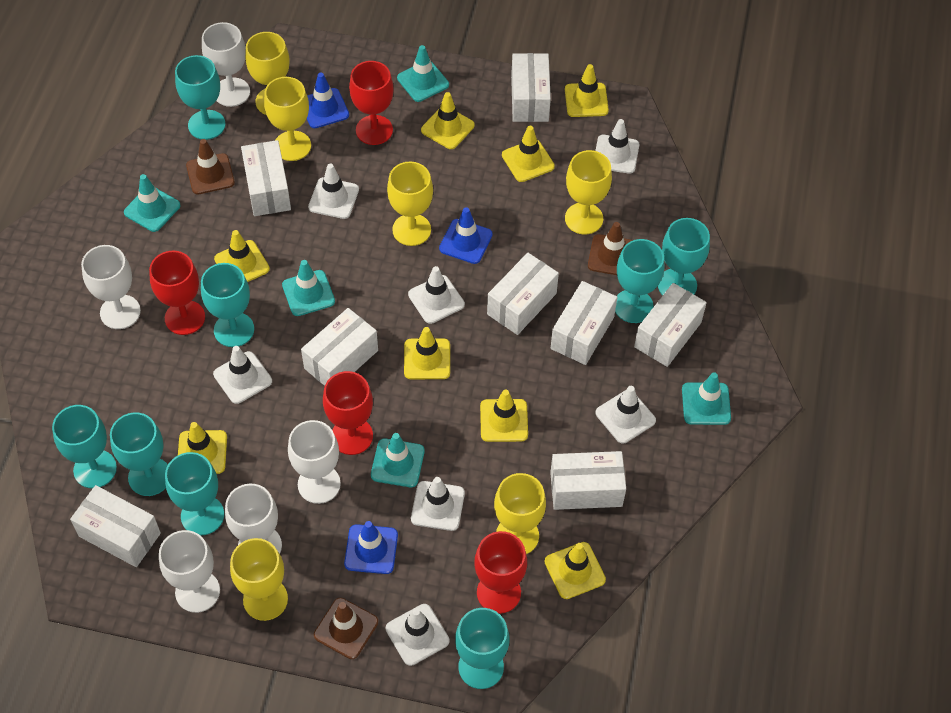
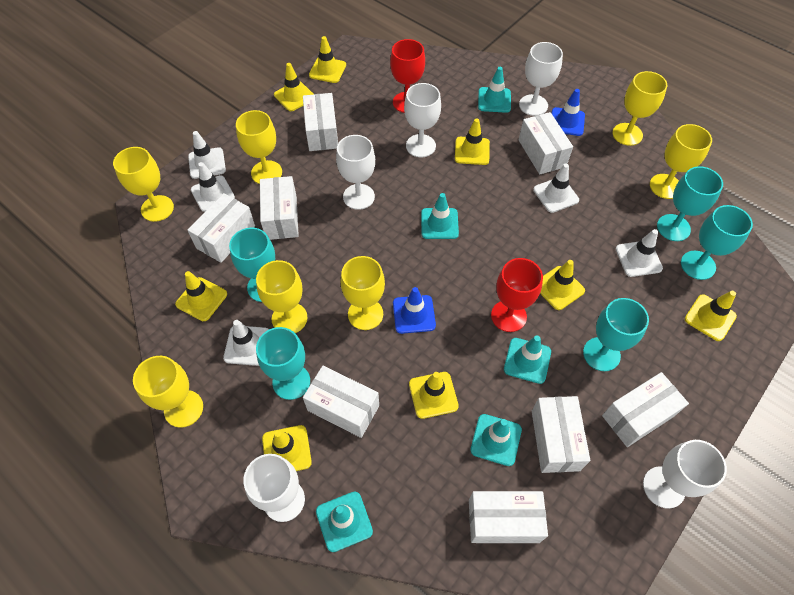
blue traffic cone: [307,72,349,128] [344,521,398,574] [439,207,493,264] = 3 -> [393,287,436,334] [552,89,585,136] = 2
brown traffic cone: [186,139,235,195] [314,598,378,659] [588,222,633,275] = 3 -> none = 0
red goblet: [149,251,205,335] [323,371,373,455] [349,61,394,145] [474,531,527,614] = 4 -> [390,39,425,113] [491,258,543,332] = 2
turquoise goblet: [52,405,117,488] [110,413,168,496] [165,452,224,535] [175,55,225,140] [201,263,254,347] [455,608,509,689] [615,239,664,323] [658,218,710,296] = 8 -> [229,228,275,302] [256,327,310,400] [583,298,649,371] [657,167,723,241] [681,205,753,280] = 5
white traffic cone: [213,346,272,404] [308,164,359,219] [385,604,450,666] [408,266,465,324] [411,477,465,531] [595,119,639,174] [595,386,656,444] = 7 -> [188,131,226,179] [191,162,235,212] [223,320,269,366] [533,164,579,213] [616,229,663,277] = 5
yellow goblet: [230,538,288,621] [245,32,290,115] [264,77,311,161] [387,162,433,246] [494,473,546,554] [565,150,612,234] = 6 -> [113,147,174,222] [133,356,203,428] [236,110,282,184] [256,260,308,333] [341,256,385,330] [612,71,667,146] [650,124,712,199] = 7

